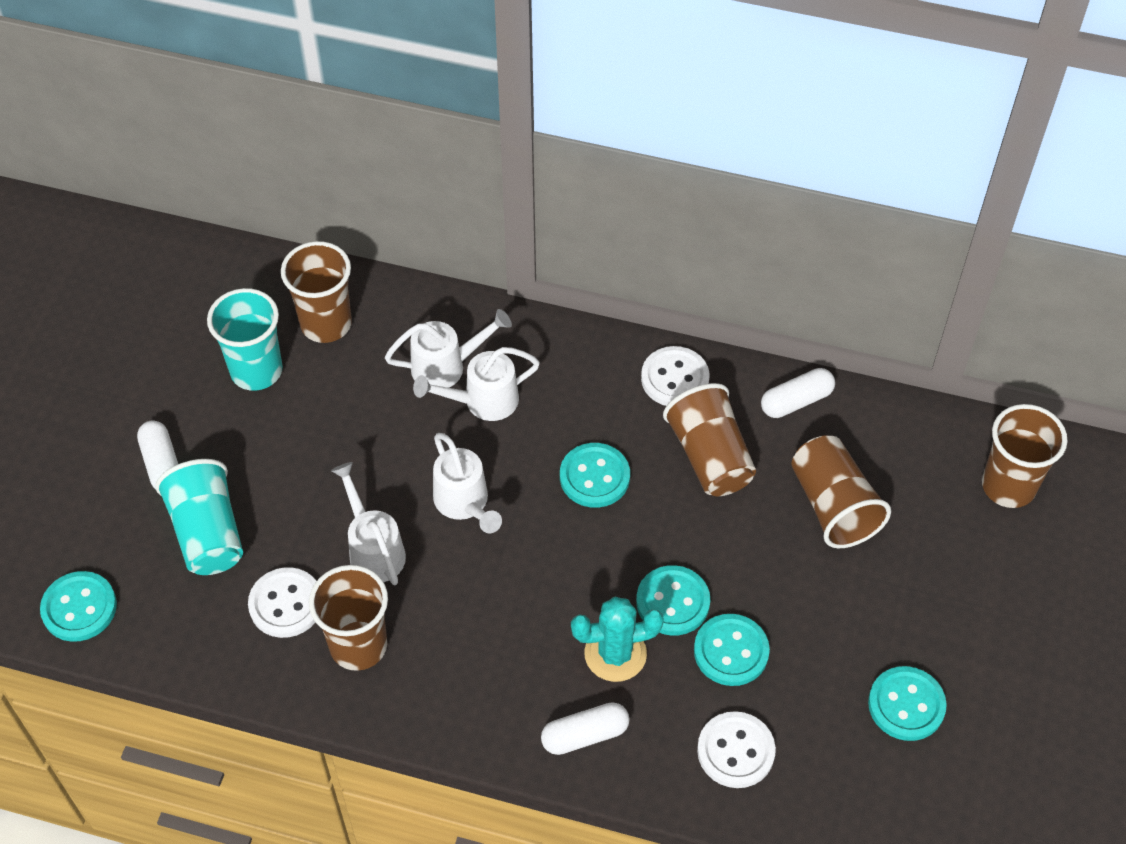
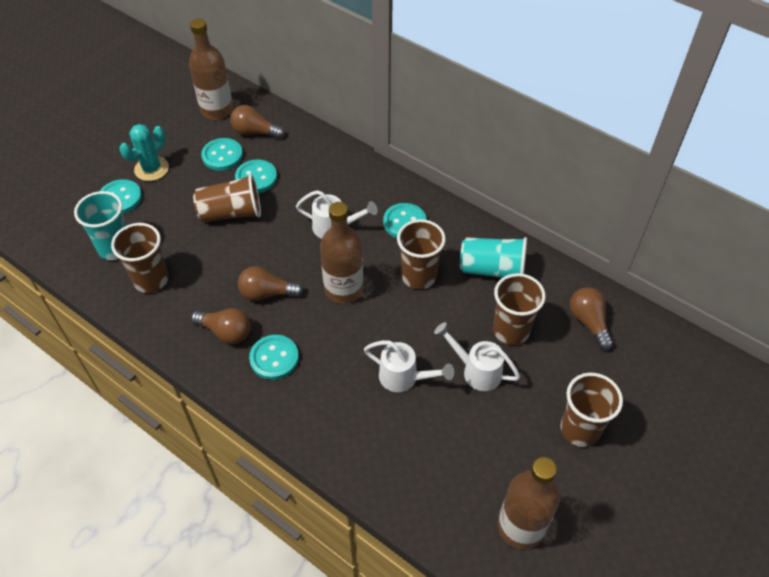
brown bottle: none = 0 -> [189,18,233,120] [320,202,363,304] [498,457,560,549] = 3
brown light bulb: none = 0 -> [191,308,250,344] [230,105,285,139] [238,266,303,301] [570,287,613,350] = 4
white button: [248,567,316,638] [641,346,710,406] [697,711,776,788] = 3 -> none = 0
white capsule: [137,421,178,490] [541,702,629,755] [761,368,835,418] = 3 -> none = 0
white watering can: [331,462,406,585] [385,309,512,388] [413,347,540,421] [433,433,502,533] = 4 -> [296,190,378,239] [364,340,454,392] [434,322,520,391] = 3

